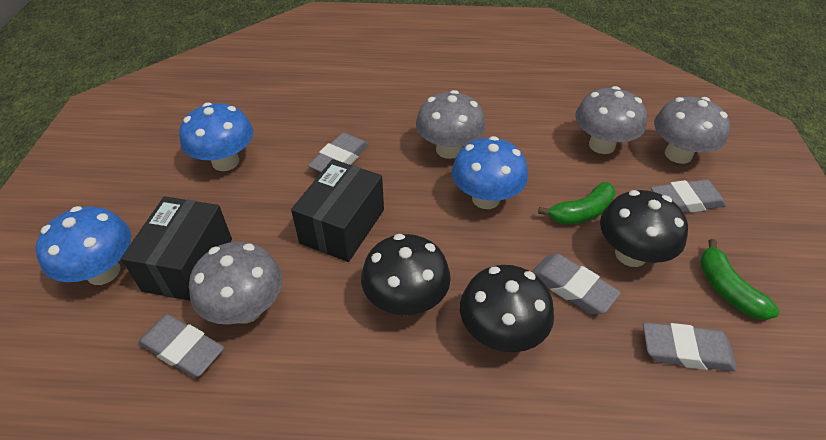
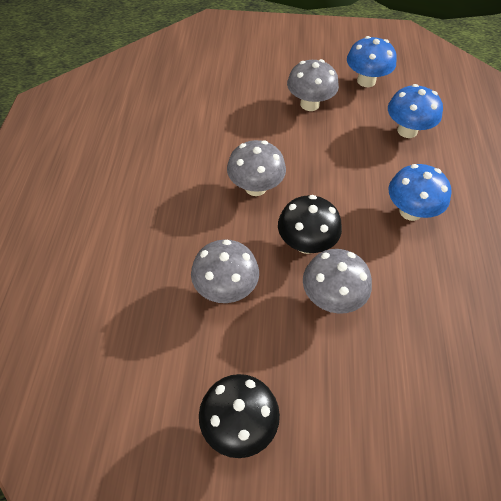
black box: [121,196,232,300] [291,159,384,262] = 2 -> none = 0
black mushroom: [361,234,451,315] [460,265,554,352] [600,190,688,267] = 3 -> [199,374,280,458] [278,195,342,254] = 2
green banana: [538,182,616,225] [700,239,780,320] = 2 -> none = 0
grey eraser: [138,314,224,378] [308,133,369,172] [532,254,621,314] [643,322,737,371] [651,179,726,213] = 5 -> none = 0

